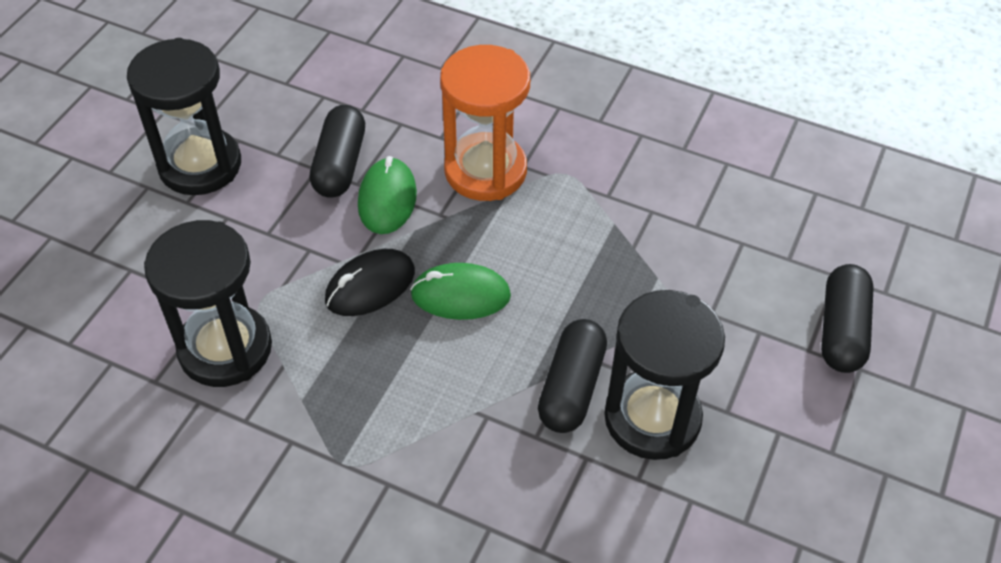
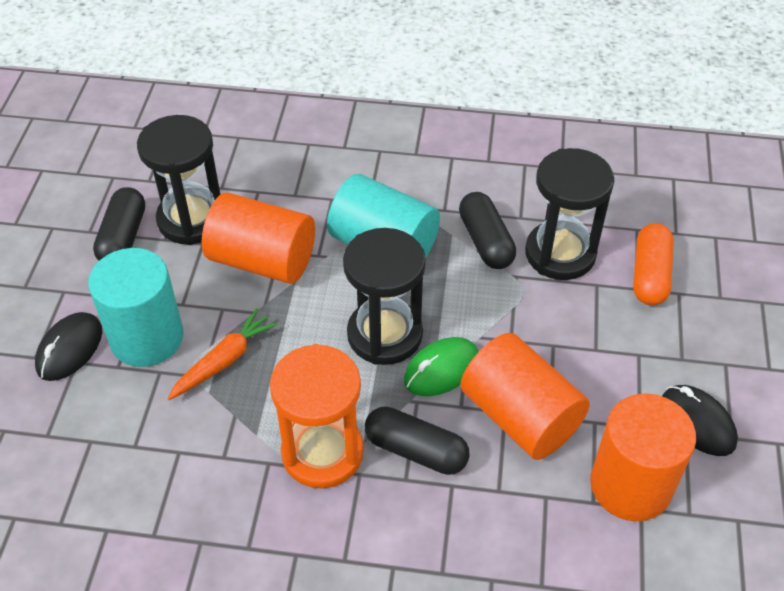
black mouse: [325,249,415,316] = 1 -> [35,312,102,381] [662,385,738,456] = 2
green mouse: [358,156,417,234] [410,263,511,320] = 2 -> [404,337,478,396] = 1
orange capsule: none = 0 -> [633,223,674,306] = 1
orange carrot: none = 0 -> [167,308,278,400] = 1
orange cylinder: none = 0 -> [202,192,315,284] [461,333,590,460] [590,394,696,521] = 3
turquoise cylinder: none = 0 -> [88,248,184,367] [327,174,440,258] = 2

